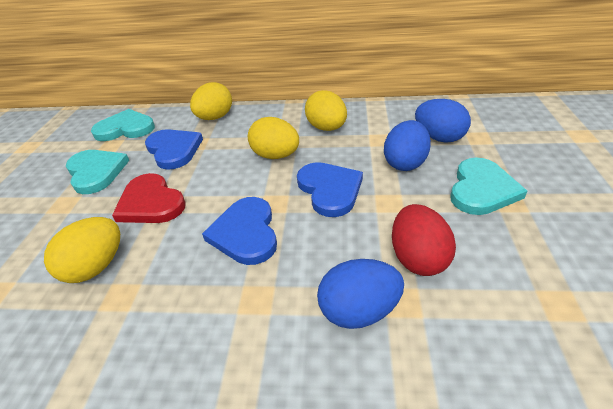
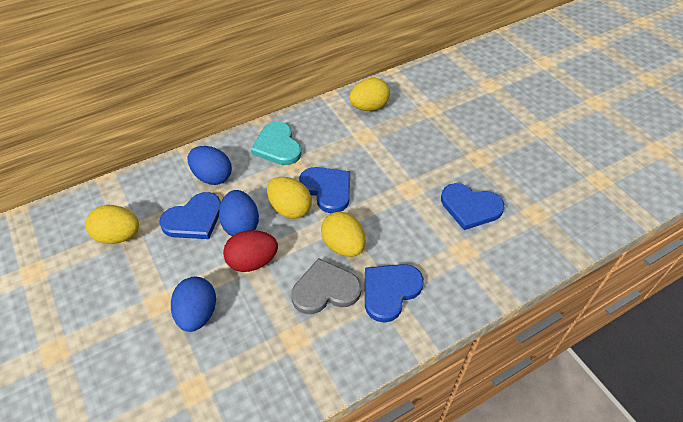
blue heart: [145,129,203,170] [202,197,277,265] [297,162,363,217] = 3 -> [159,192,221,239] [299,167,350,213] [365,264,424,323] [441,183,504,230] = 4
grey heart: none = 0 -> [291,258,361,314] = 1
red heart: [112,173,186,223] = 1 -> none = 0
turquoise heart: [66,150,129,194] [91,109,155,141] [450,158,527,215] = 3 -> [251,121,301,165] = 1

